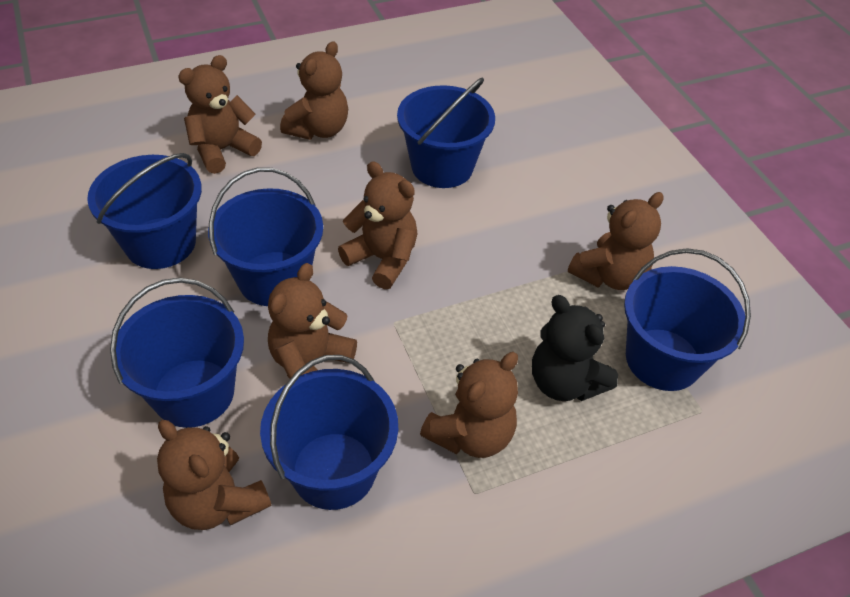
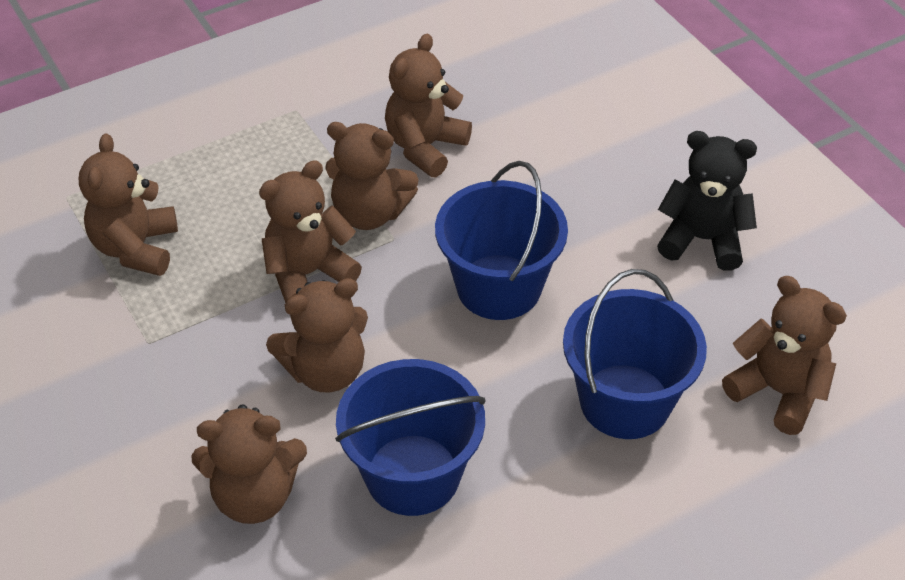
blue bucket: [87,153,202,269] [110,278,244,428] [208,167,323,306] [260,355,398,510] [397,78,495,188] [624,248,751,391] = 6 -> [335,359,486,516] [435,161,568,320] [563,269,707,439] = 3

